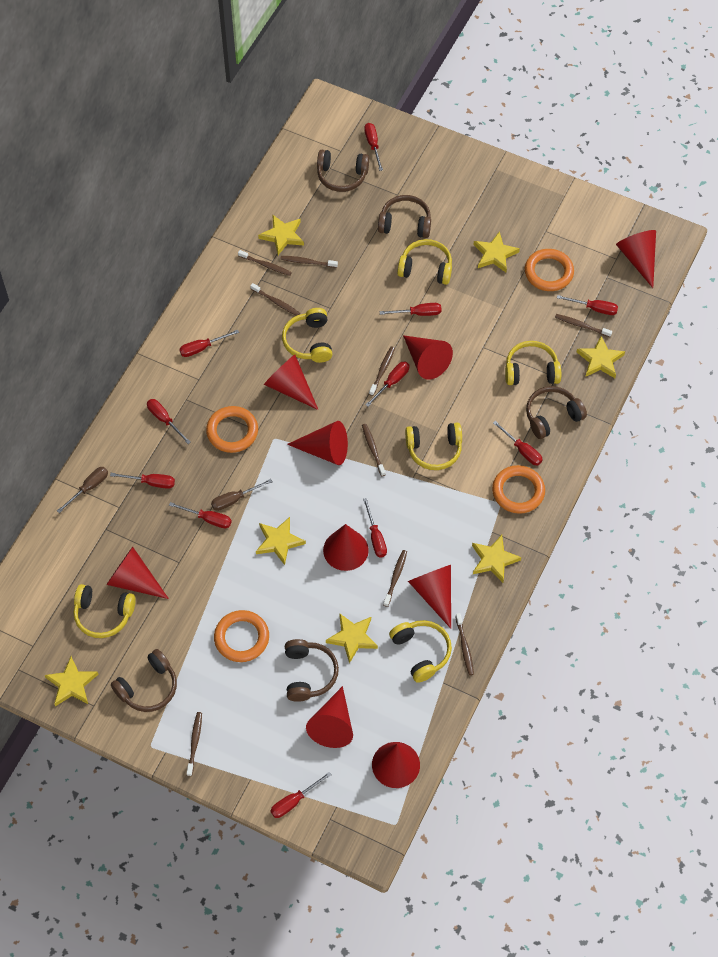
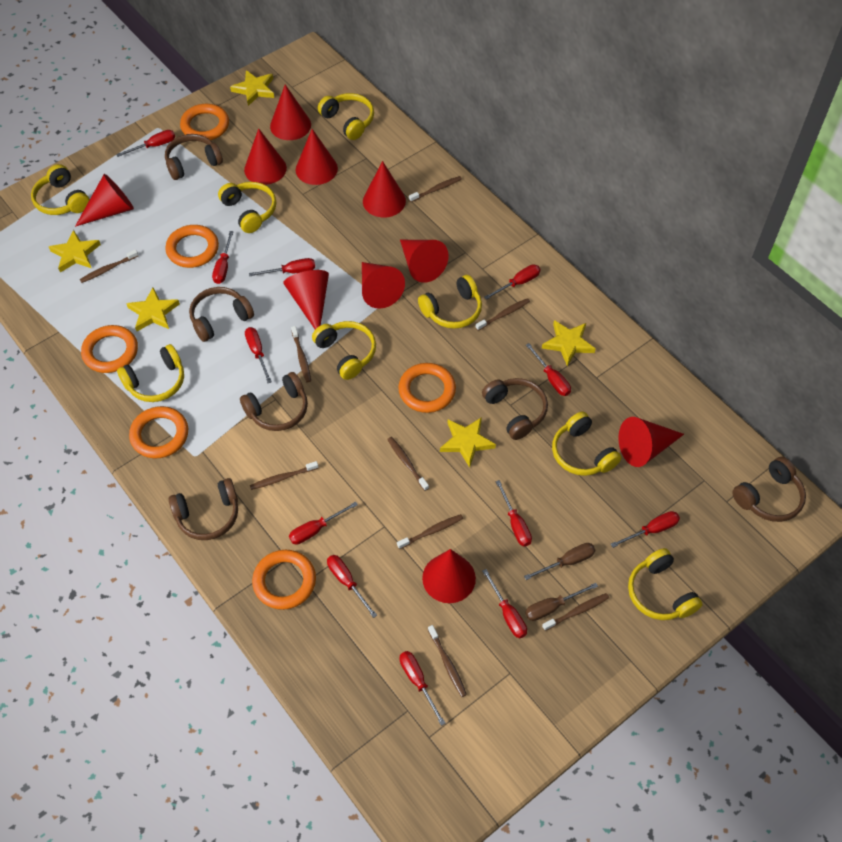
brown headphones: [111,649,177,712] [285,639,339,702] [317,150,369,192] [378,195,431,238] [526,386,587,439] = 5 -> [165,134,223,180] [169,478,238,540] [189,287,254,342] [240,372,308,431] [482,378,548,440] [732,457,806,522] = 6
orange ring: [206,406,258,453] [214,610,269,662] [492,465,545,514] [525,249,574,291] = 4 -> [81,325,138,373] [129,406,188,458] [165,225,219,268] [180,104,229,140] [252,550,316,610] [398,363,456,413] = 6
red cone: [106,547,169,599] [264,355,318,410] [287,421,348,465] [306,686,353,748] [323,524,369,571] [372,742,420,788] [403,335,453,380] [408,565,451,629] [616,230,656,288] = 9 -> [75,174,134,227] [244,128,287,185] [270,85,311,140] [283,270,329,330] [296,129,338,185] [362,262,405,309] [363,161,406,217] [400,240,448,283] [422,549,476,603] [618,417,684,467] = 10
red screwdriver: [110,473,175,489] [147,399,191,444] [169,502,232,528] [179,330,239,357] [271,772,331,818] [363,498,387,557] [364,123,383,171] [366,361,410,407] [380,303,442,316] [493,421,543,465] [557,295,618,315] = 11 -> [116,130,175,157] [212,231,234,284] [245,327,272,383] [249,258,315,276] [289,501,358,544] [327,555,377,618] [400,651,446,726] [482,569,527,638] [484,264,540,300] [496,480,532,546] [526,343,571,396] [611,511,680,548] = 12
yellow headphones: [74,584,136,638] [282,308,332,363] [389,620,452,683] [397,239,452,285] [405,422,462,470] [505,341,561,385] = 6 -> [31,164,90,215] [117,344,184,402] [218,182,276,233] [312,321,376,380] [318,93,374,140] [418,275,482,329] [552,412,621,476] [628,548,703,620] = 8
yellow star: [45,656,98,706] [256,517,306,565] [258,214,304,255] [326,613,378,663] [472,535,521,583] [474,231,520,273] [577,336,625,378] = 7 -> [49,230,101,272] [126,288,180,331] [230,70,274,106] [440,417,496,468] [542,320,595,366] = 5

